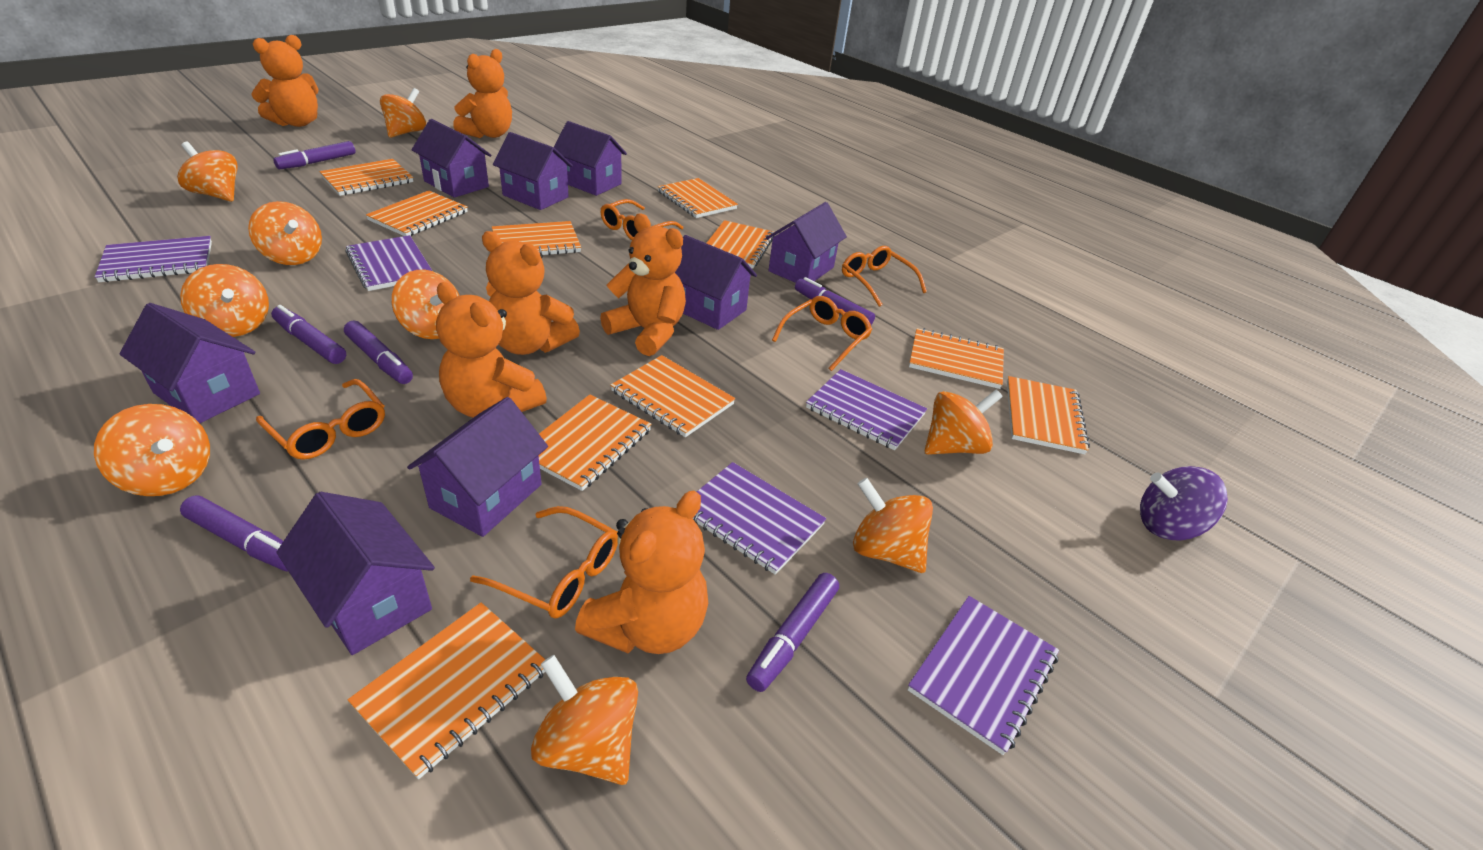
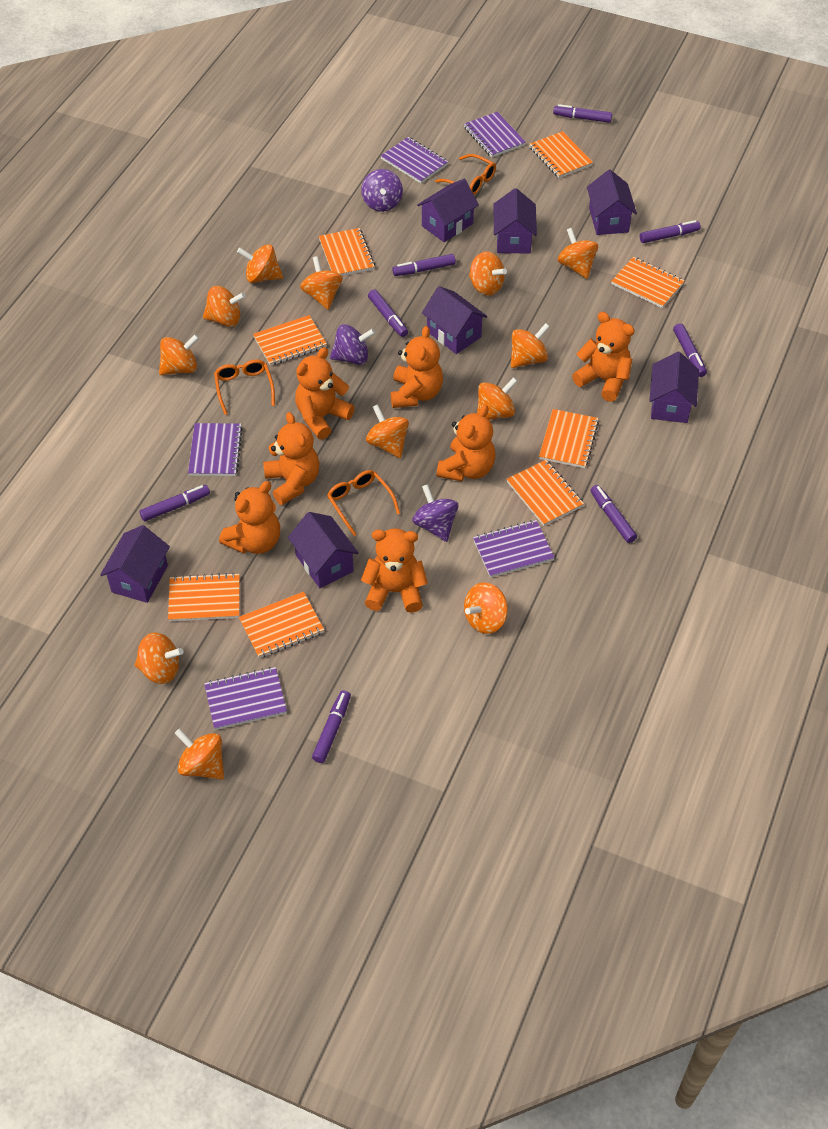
orange glasses: [256,379,385,460] [470,506,618,619] [601,199,683,240] [772,296,872,371] [842,246,927,307] = 5 -> [214,359,275,415] [327,470,400,536] [435,154,496,195] = 3
orange notebook: [319,159,413,196] [348,602,546,779] [366,191,468,236] [492,221,581,255] [538,394,652,491] [610,355,735,437] [658,178,738,218] [707,220,774,269] [909,328,1004,389] [1007,376,1090,454] = 10 -> [168,573,240,622] [239,592,324,658] [253,315,327,366] [319,228,375,276] [507,460,584,526] [529,131,593,178] [539,409,599,468] [611,257,685,308] = 8
orange spinning top: [94,404,210,496] [177,142,238,202] [180,264,269,337] [248,201,322,265] [380,88,426,138] [392,270,460,339] [531,655,638,785] [853,478,933,573] [924,390,1003,455] = 9 -> [135,632,183,684] [159,334,199,375] [175,729,224,780] [203,286,246,327] [237,244,283,283] [300,256,343,310] [366,404,409,458] [464,582,508,634] [469,251,507,296] [477,377,517,420] [511,323,550,368] [558,228,598,279] = 12
orange teddy bear: [251,35,319,127] [436,282,547,418] [453,49,512,138] [482,231,580,355] [575,490,708,654] [600,213,686,356] = 6 -> [219,481,280,554] [263,412,319,505] [295,347,355,440] [361,528,428,613] [391,326,443,408] [436,405,495,481] [572,312,635,402] = 7
purple house: [119,303,260,423] [276,492,435,655] [407,397,548,537] [412,119,491,198] [493,132,573,210] [554,121,627,196] [675,235,757,330] [766,202,847,283] = 8 -> [100,525,170,603] [288,512,359,588] [417,179,479,242] [422,286,488,354] [494,188,537,254] [587,170,637,235] [649,352,699,423] = 7
purple marker: [180,495,289,572] [271,305,346,364] [273,141,356,169] [344,320,413,384] [746,573,839,692] [795,277,875,325] = 6 -> [140,485,210,521] [312,690,351,763] [368,289,408,337] [392,254,456,276] [553,104,612,123] [591,485,637,543] [640,220,701,243] [673,323,707,377] = 8
purple spinning top: [1140,466,1228,540] = 1 -> [330,324,375,365] [361,169,403,212] [412,484,458,542] = 3

